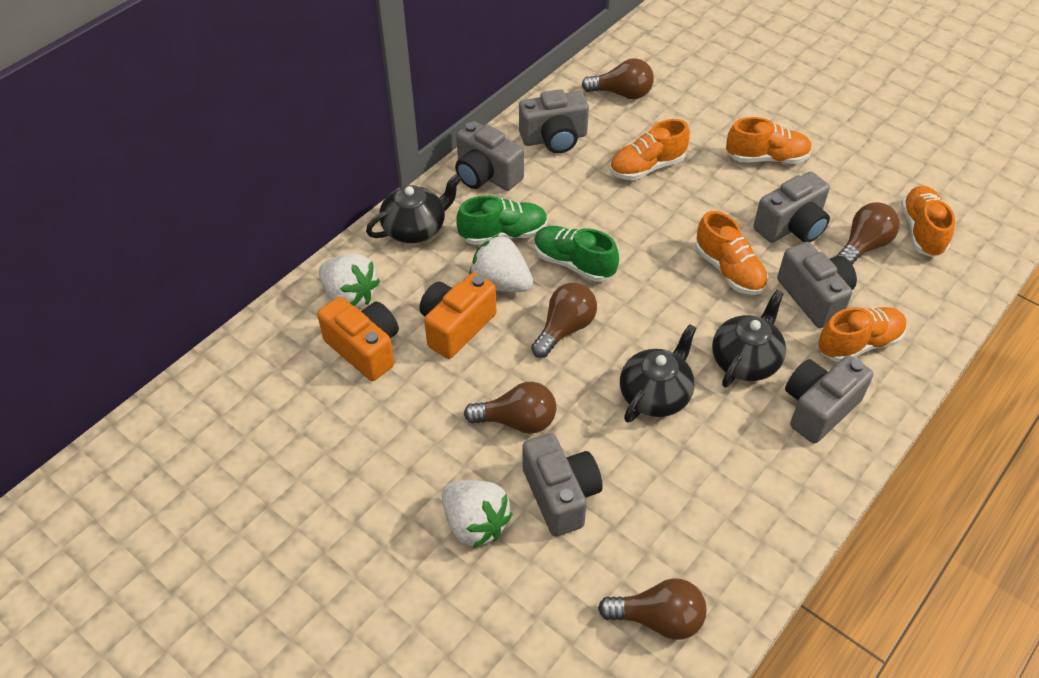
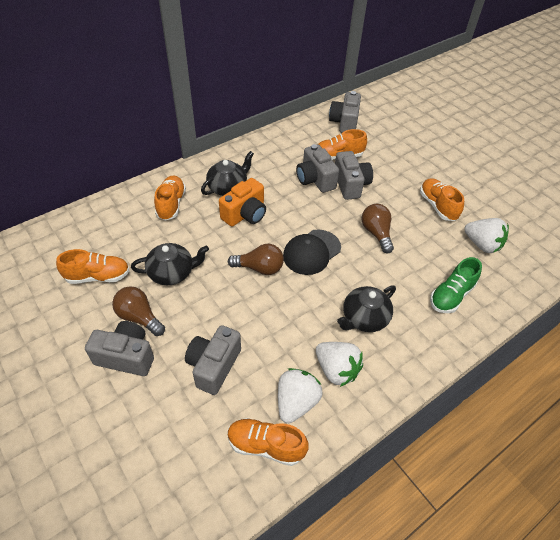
black cap: none = 0 -> [283,229,341,275] = 1
brown light bulb: [464,382,556,434] [531,283,597,358] [582,58,654,99] [598,578,707,640] [836,202,900,265] = 5 -> [112,286,165,336] [228,244,284,275] [362,204,394,253] = 3
green shoe: [456,195,548,245] [534,226,619,282] = 2 -> [430,257,482,313] = 1
grey camera: [455,121,524,191] [519,89,589,153] [523,433,602,537] [754,172,830,243] [777,242,857,328] [785,355,874,444] = 6 -> [85,321,154,376] [185,325,241,395] [296,144,339,193] [329,91,361,133] [335,151,373,200] = 5
orange camera: [317,297,399,381] [419,273,496,359] = 2 -> [219,178,266,227] = 1

